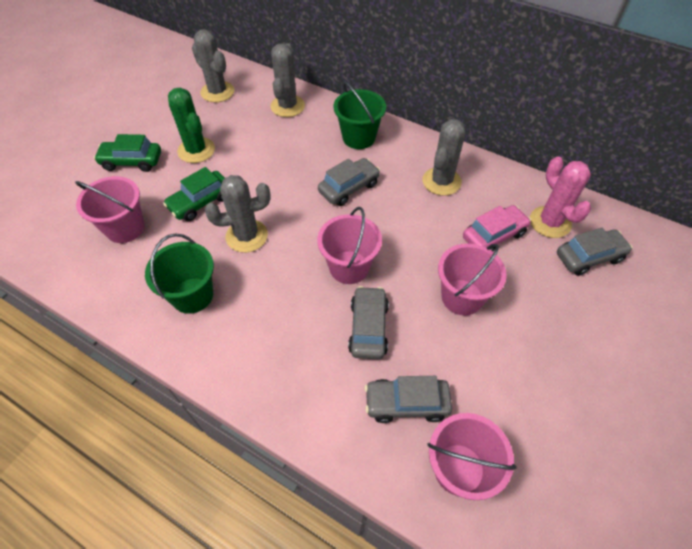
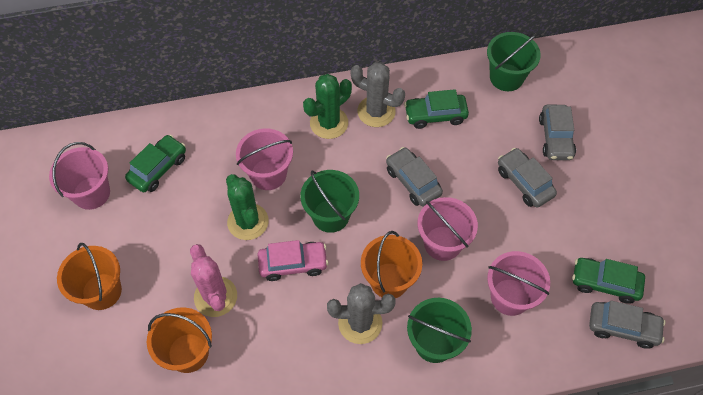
green bucket: [145,233,214,314] [334,82,386,149] = 2 -> [300,170,359,233] [407,298,472,363] [487,32,541,91] = 3
green cactus: [168,87,215,163] = 1 -> [226,174,269,240] [303,74,352,139] = 2
green car: [94,134,161,172] [163,167,225,221] = 2 -> [125,135,186,193] [404,89,469,129] [572,258,645,304] = 3
grey cactus: [192,29,234,103] [205,175,271,253] [270,43,305,117] [423,119,465,196] = 4 -> [327,283,396,344] [351,62,405,127] = 2
orange bucket: none = 0 -> [57,243,122,310] [147,307,212,373] [361,231,422,298] = 3

